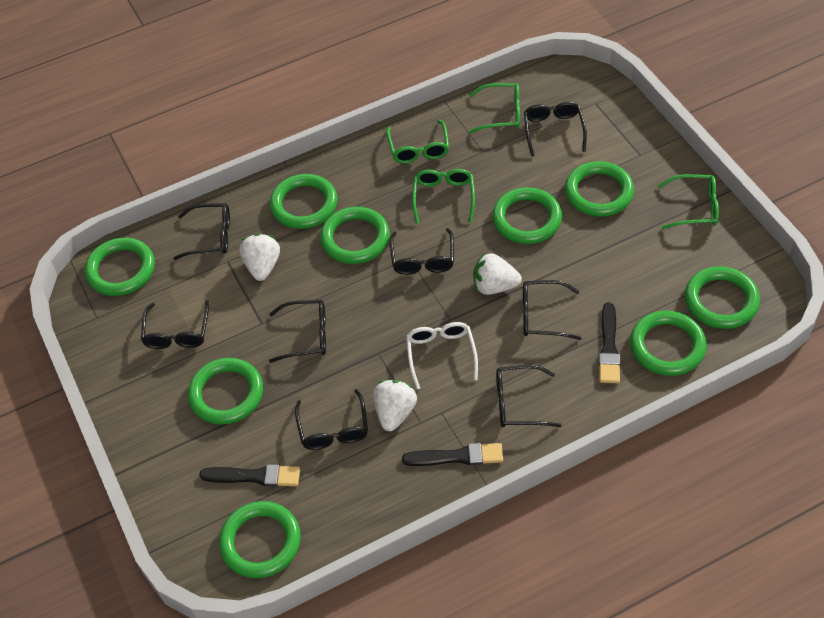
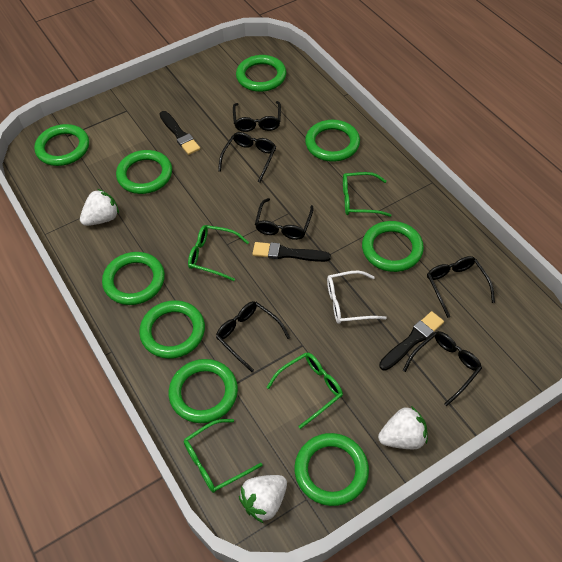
black glasses: [141,300,209,349] [173,203,230,260] [269,300,326,363] [295,389,368,450] [390,228,454,275] [496,365,562,427] [523,280,582,340] [524,102,587,157] = 8 -> [216,301,290,372] [218,132,276,182] [233,101,281,132] [255,198,313,240] [403,331,482,406] [427,256,495,318] = 6

